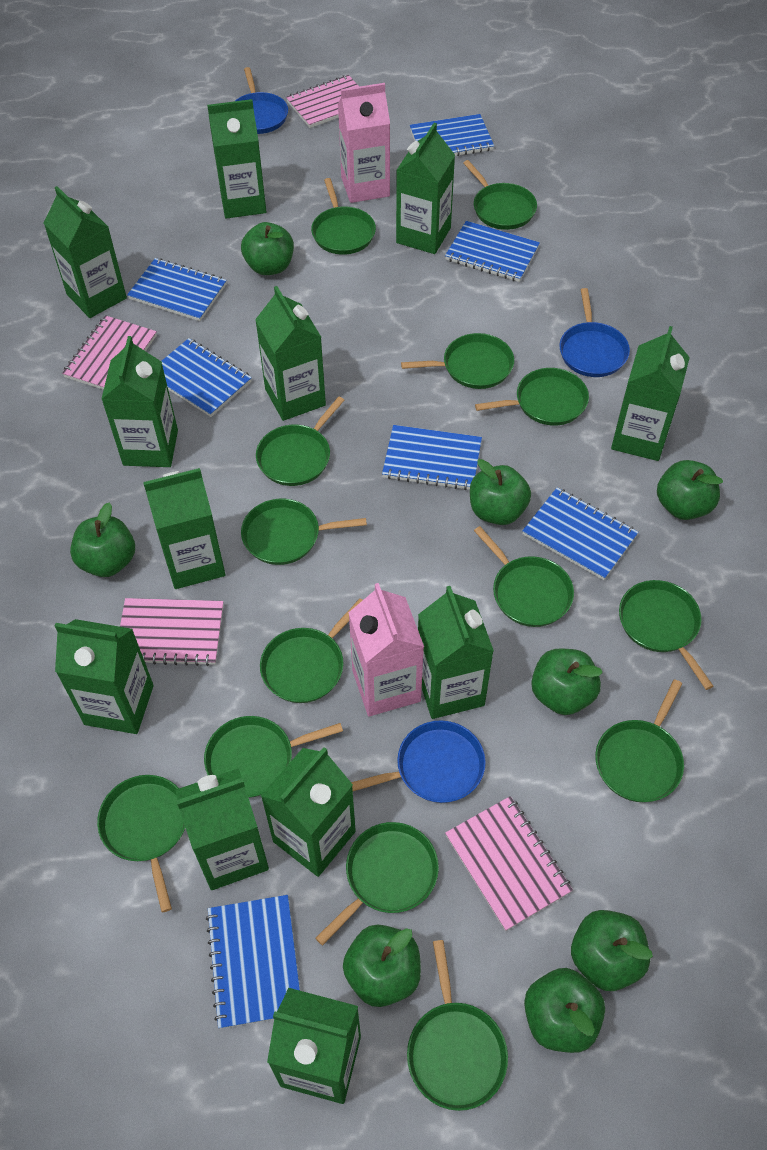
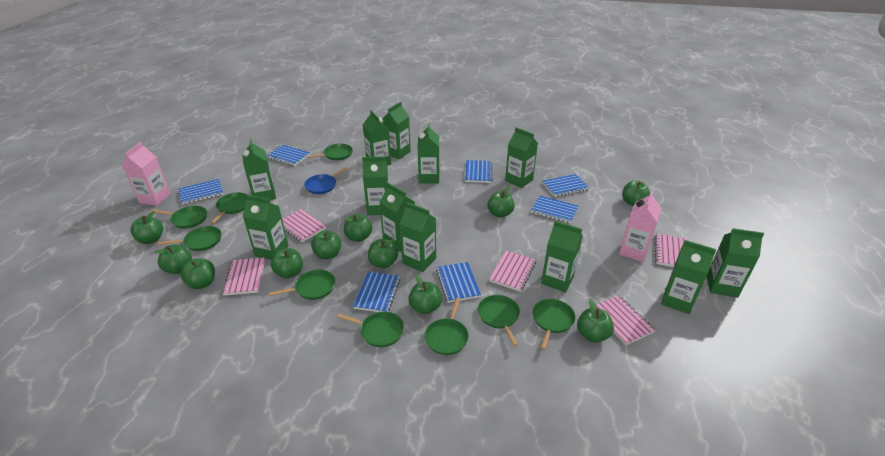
blue pan: [235,67,288,134] [351,720,486,803] [559,288,630,377] = 3 -> [304,167,348,194] = 1
green apple: [70,502,135,577] [241,222,294,275] [343,924,421,1007] [470,459,531,525] [524,968,605,1053] [531,648,603,715] [571,910,653,991] [657,460,723,520] = 8 -> [130,211,163,244] [154,244,192,274] [181,258,215,289] [271,248,303,278] [311,230,341,259] [344,214,372,242] [368,239,398,268] [408,275,442,314] [487,186,515,218] [577,299,614,343] [622,181,650,206] = 11
green pan: [97,775,185,912] [204,716,343,798] [241,499,367,565] [256,396,345,486] [260,598,363,703] [311,178,376,255] [315,822,439,945] [401,333,514,389] [407,940,508,1111] [463,160,537,230] [474,526,574,627] [475,368,589,426] [595,679,684,802] [619,580,713,690] = 14 -> [152,206,207,229] [158,226,222,251] [211,192,247,224] [269,269,335,300] [306,144,353,160] [337,311,404,347] [424,298,469,355] [478,295,520,346] [532,299,576,350] = 9
pink notebook: [62,315,157,390] [120,598,223,666] [286,75,359,128] [445,796,573,931] = 4 -> [222,257,265,295] [282,209,326,242] [489,251,536,292] [596,295,655,345] [654,234,688,267] = 5

